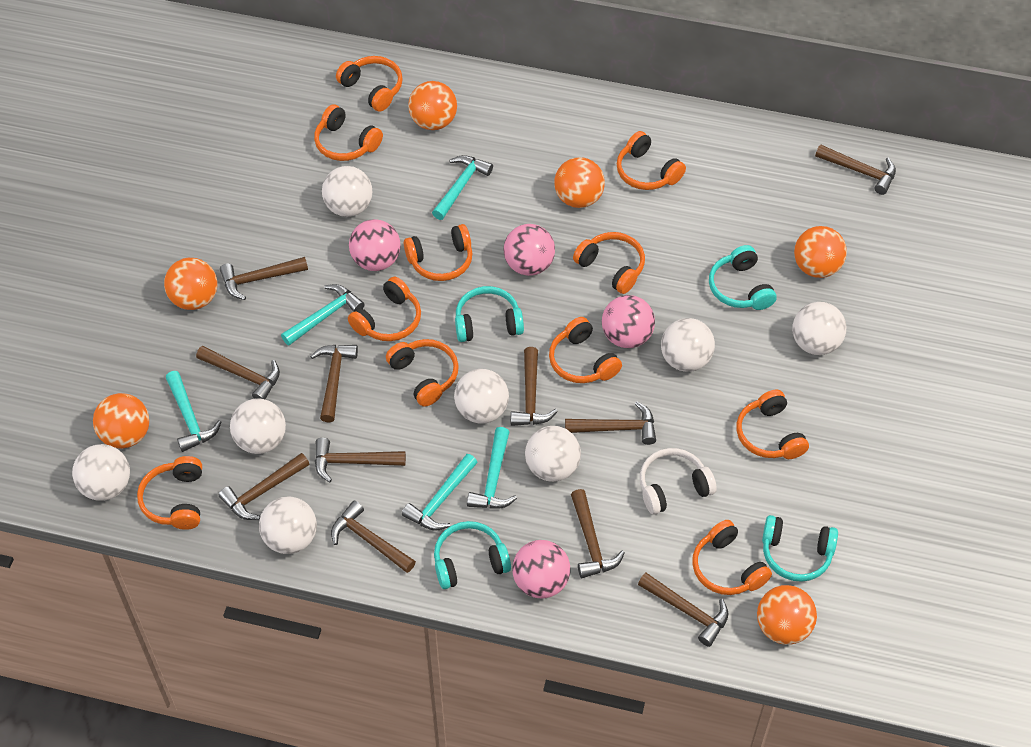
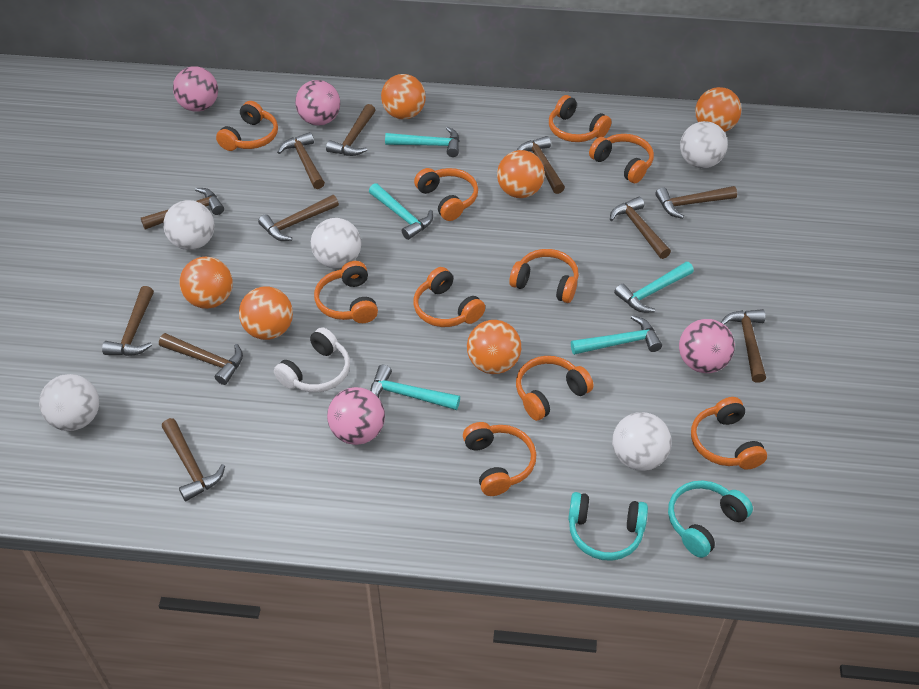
orange headphones: [137,456,202,530] [314,104,383,161] [336,56,403,112] [348,277,421,341] [386,339,459,407] [404,224,472,281] [549,317,622,383] [573,232,645,294] [617,131,686,190] [692,520,772,595] [737,390,809,459] = 11 -> [216,101,278,151] [314,261,378,323] [413,267,485,327] [414,168,478,221] [463,422,536,496] [509,249,579,303] [516,356,593,421] [549,95,611,142] [589,134,654,183] [691,397,767,470] = 10
turquoise headphones: [434,521,511,589] [455,286,524,342] [709,245,777,310] [762,515,838,582] = 4 -> [568,492,648,561] [668,481,753,558] = 2
white ball: [72,444,130,501] [230,398,286,454] [259,497,317,554] [322,166,372,217] [454,369,509,423] [525,426,581,482] [661,318,715,372] [792,302,847,355] = 8 -> [39,374,99,431] [163,200,215,250] [311,218,361,268] [612,412,672,471] [680,121,728,168] = 5

